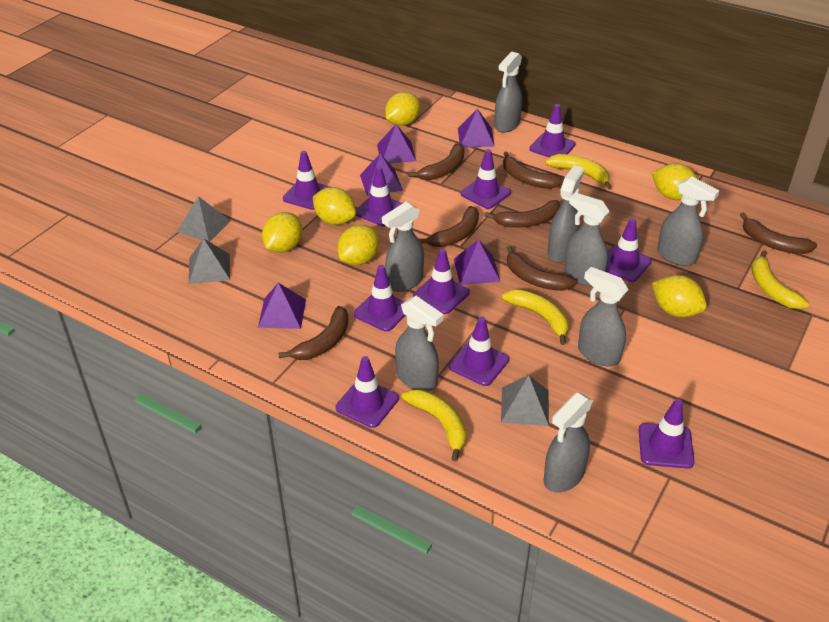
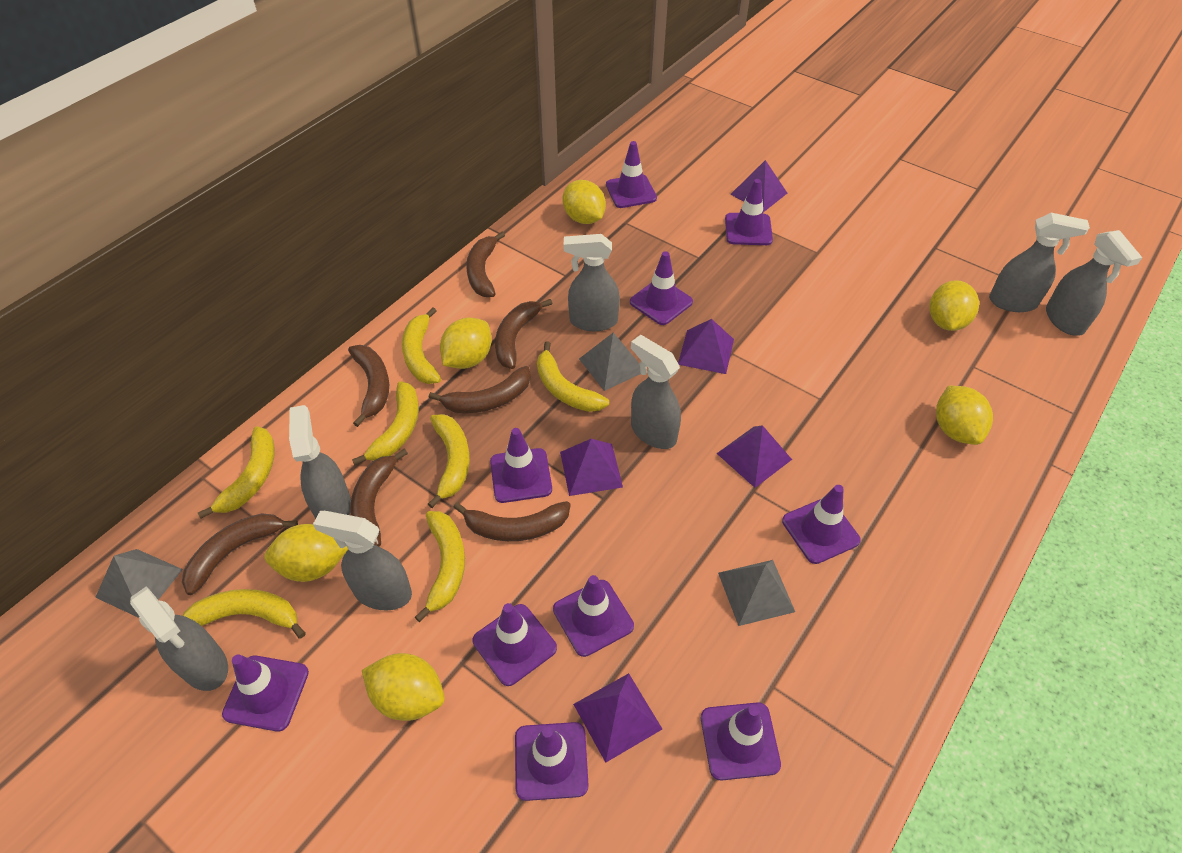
grey spray bottle: [382,202,424,292] [395,296,444,392] [494,52,522,133] [543,392,593,493] [548,165,584,263] [564,192,610,286] [578,267,629,366] [657,176,720,266] = 8 -> [130,586,228,691] [289,405,351,519] [313,511,412,610] [563,234,620,331] [631,335,681,449] [989,213,1090,312] [1046,230,1142,336] = 7
yellow banana: [402,389,467,461] [502,289,569,345] [545,154,612,189] [752,251,809,309] = 4 -> [182,589,306,638] [198,427,275,518] [352,381,419,465] [402,307,441,384] [415,511,465,622] [428,414,470,508] [537,341,609,412] = 7

